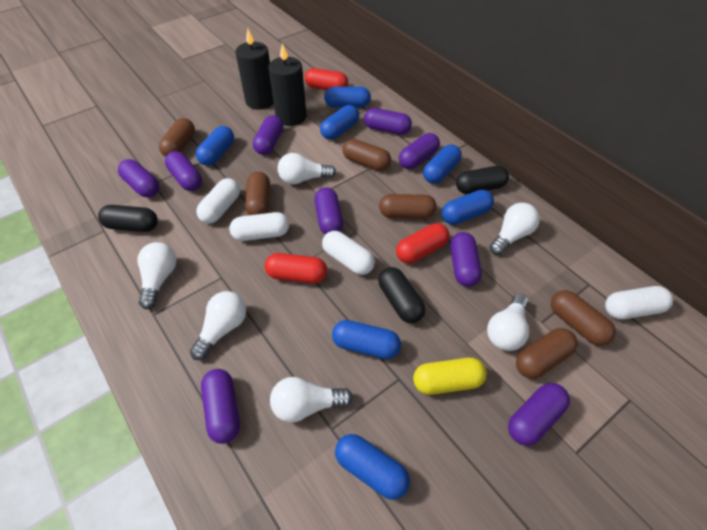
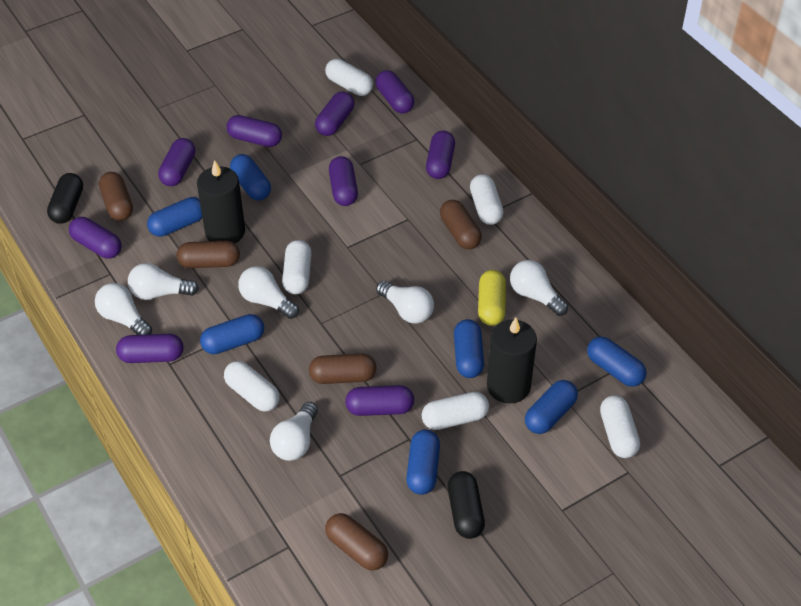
black capsule: [98,205,158,232] [378,267,425,323] [456,166,509,194] = 3 -> [47,173,83,224] [448,471,485,539] = 2
brown capsule: [159,118,195,157] [245,172,270,215] [343,139,391,171] [379,194,437,219] [516,328,578,379] [551,290,616,345] = 6 -> [99,172,133,221] [177,241,240,268] [309,354,377,384] [325,513,388,571] [440,200,482,249] = 5
red capsule: [264,253,327,284] [305,68,348,90] [396,223,449,263] = 3 -> none = 0
white capsule: [196,178,240,223] [229,212,289,241] [322,231,375,275] [605,286,673,319] = 4 -> [224,361,280,412] [282,240,312,294] [325,59,373,96] [422,392,489,430] [470,174,503,225] [600,395,640,458] = 6

